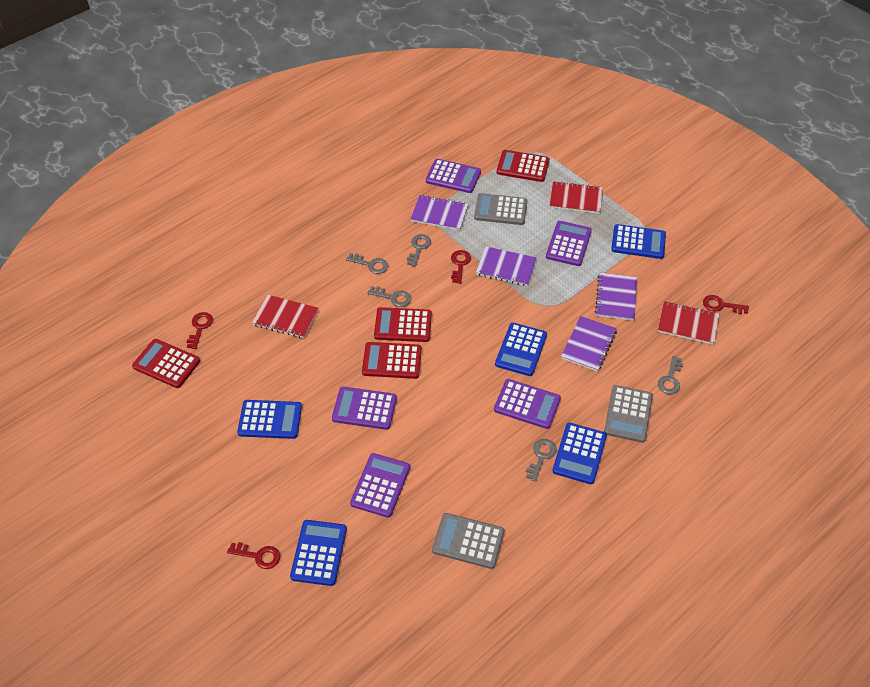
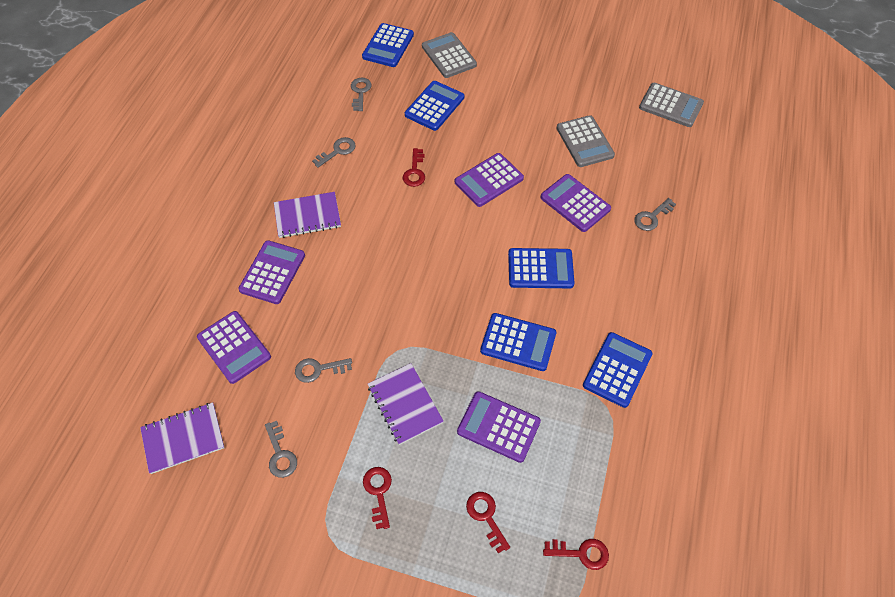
purple notebook: [410,195,469,231] [476,246,537,286] [561,316,617,372] [595,273,637,321] = 4 -> [140,402,225,474] [274,192,341,238] [368,363,444,445] = 3
red calculator: [132,339,200,388] [362,342,422,379] [374,307,432,342] [497,150,550,182] = 4 -> none = 0
red notebook: [252,295,318,338] [549,181,603,214] [658,301,719,345] = 3 -> none = 0

